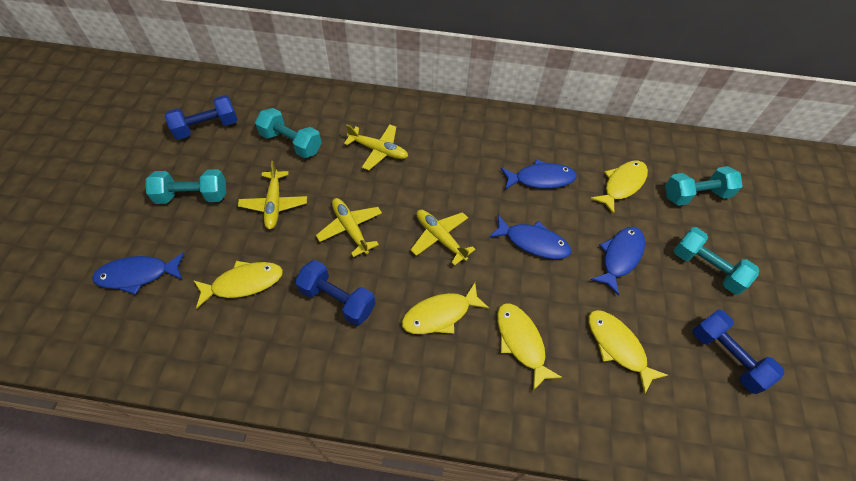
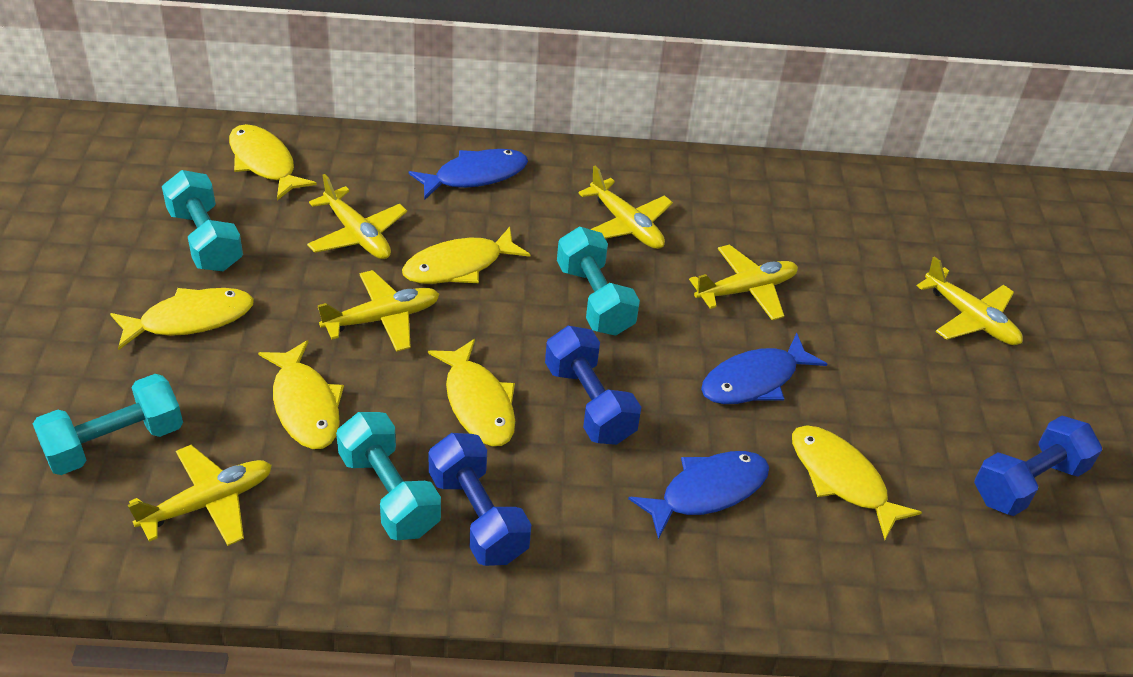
blue fish: [92,252,185,295] [489,215,572,259] [501,159,577,190] [591,227,645,296] = 4 -> [409,149,528,200] [628,451,769,540] [701,333,827,404] = 3
yellow fish: [193,261,283,308] [401,283,489,334] [497,303,563,391] [588,310,668,395] [590,161,648,214] = 5 -> [110,288,254,350] [229,124,317,200] [258,340,344,449] [402,227,530,284] [428,339,515,446] [792,425,922,540] = 6
yellow plane: [238,161,307,230] [316,198,382,257] [344,124,408,170] [411,209,476,266] = 4 -> [128,445,272,546] [307,174,407,259] [318,270,439,352] [578,166,673,249] [689,244,798,320] [917,256,1023,345] = 6

